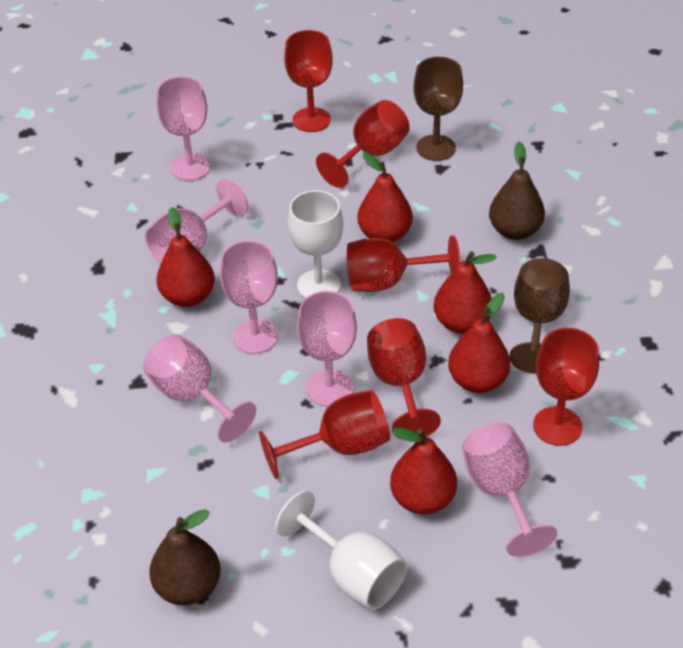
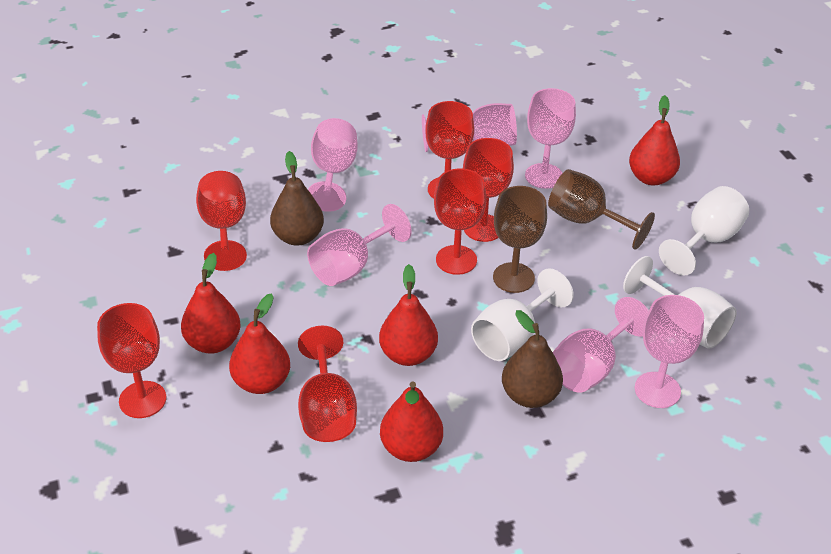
white goblet: [276,491,407,610] [288,190,343,298] = 2 -> [471,268,574,361] [623,256,737,349] [659,186,749,275] = 3

